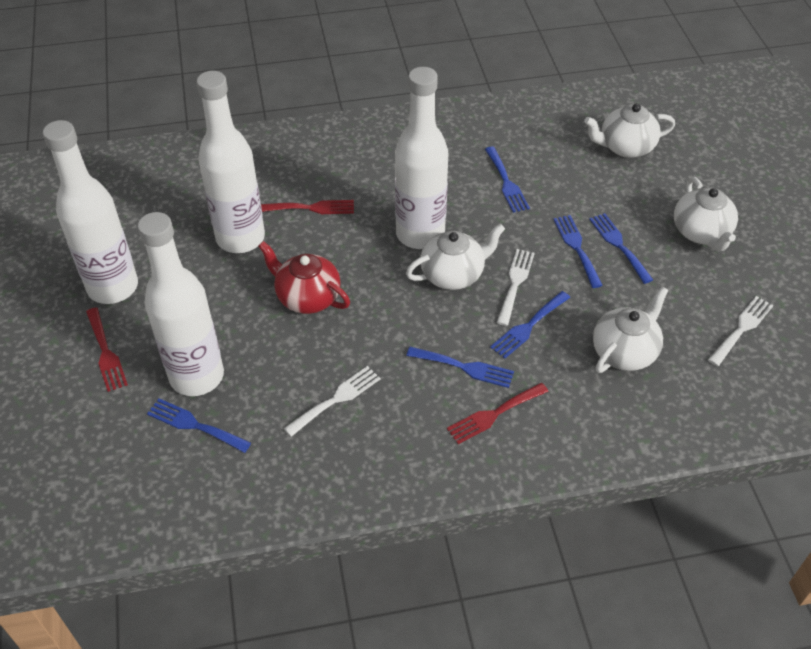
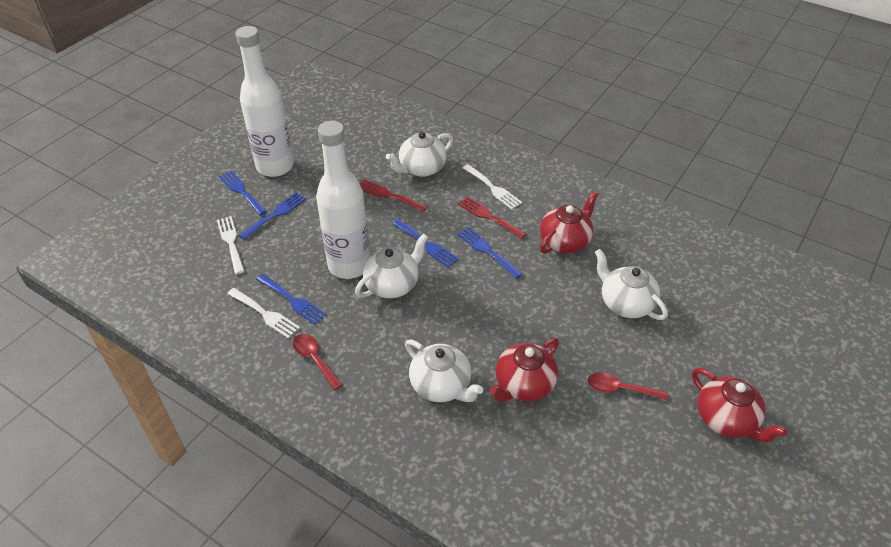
blue fork: [147,398,251,453] [406,347,514,388] [485,147,530,213] [490,291,570,359] [553,215,603,288] [589,213,653,284] = 6 -> [219,171,267,215] [239,192,306,240] [256,274,326,325] [393,219,459,267] [458,227,522,279] = 5
red fork: [86,307,128,392] [261,200,354,214] [447,383,548,444] = 3 -> [360,179,428,212] [458,196,527,239] = 2
red spoon: none = 0 -> [293,334,343,390] [588,372,668,401] = 2
red teapot: [258,241,350,314] = 1 -> [490,338,559,402] [540,191,598,254] [692,368,788,442] = 3
white bottle: [43,120,138,304] [138,212,224,396] [197,71,265,253] [395,67,448,249] = 4 -> [236,26,294,177] [316,121,370,279] = 2

